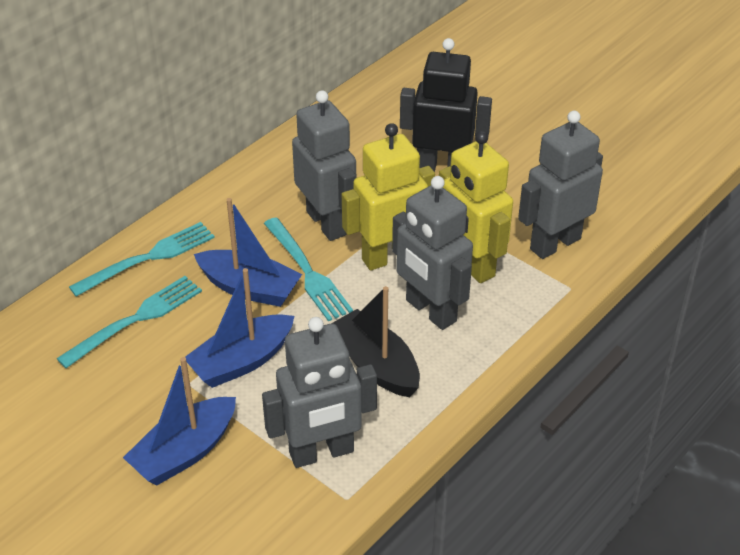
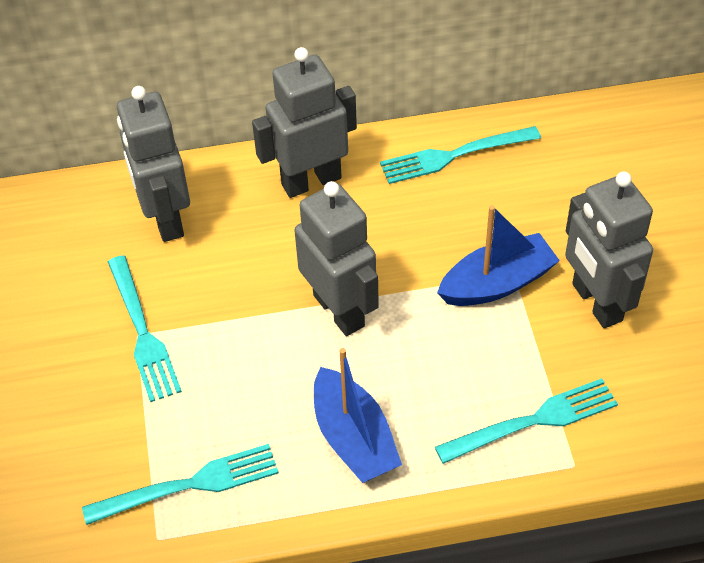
black boat: [331,286,420,397] = 1 -> none = 0
black robot: [400,38,492,172] = 1 -> none = 0
blue boat: [123,357,236,485] [185,268,294,388] [194,198,302,307] = 3 -> [314,348,402,483] [437,205,560,306] = 2
turquoise fork: [56,276,202,368] [69,222,215,297] [264,217,353,321] = 3 -> [82,444,279,525] [108,255,182,402] [380,126,541,184] [435,378,618,464] = 4
yellow robot: [342,123,435,271] [439,131,513,283] = 2 -> none = 0

